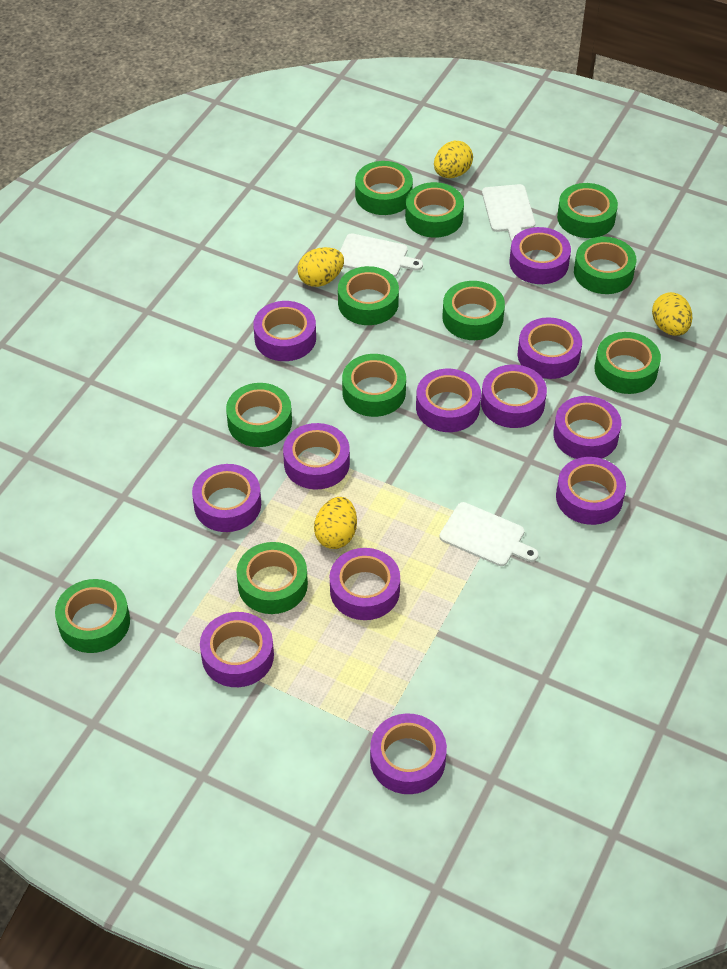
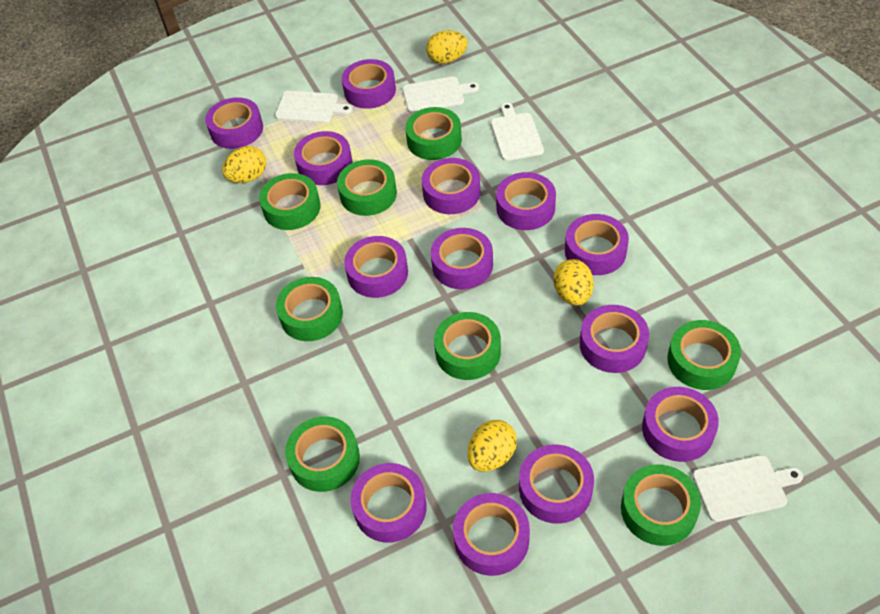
green tape: [55,579,130,653] [226,383,292,447] [236,542,308,614] [338,266,399,325] [342,354,406,417] [355,161,413,215] [405,182,464,238] [442,281,505,340] [557,183,618,238] [574,236,636,294] [595,332,661,394] = 11 -> [259,173,321,230] [276,277,343,341] [285,416,360,492] [337,159,397,216] [405,107,462,160] [434,312,501,380] [621,464,701,546] [667,320,741,390] = 8
purple tape: [192,464,261,532] [200,612,274,687] [253,301,316,361] [283,423,350,489] [330,548,400,620] [370,713,447,794] [416,369,481,432] [481,364,547,428] [510,227,571,284] [518,317,582,379] [553,396,621,459] [556,457,626,525] = 12 -> [205,97,263,149] [294,131,353,185] [342,59,396,109] [344,236,408,298] [350,463,427,543] [422,158,480,214] [431,228,493,289] [453,493,530,576] [496,172,556,230] [519,444,594,524] [565,214,629,275] [580,305,649,373] [642,387,719,462] = 13
white cutting board: [340,233,423,277] [439,502,539,566] [482,184,535,242] = 3 -> [275,91,353,123] [402,76,479,113] [491,103,544,161] [692,455,803,522] = 4

